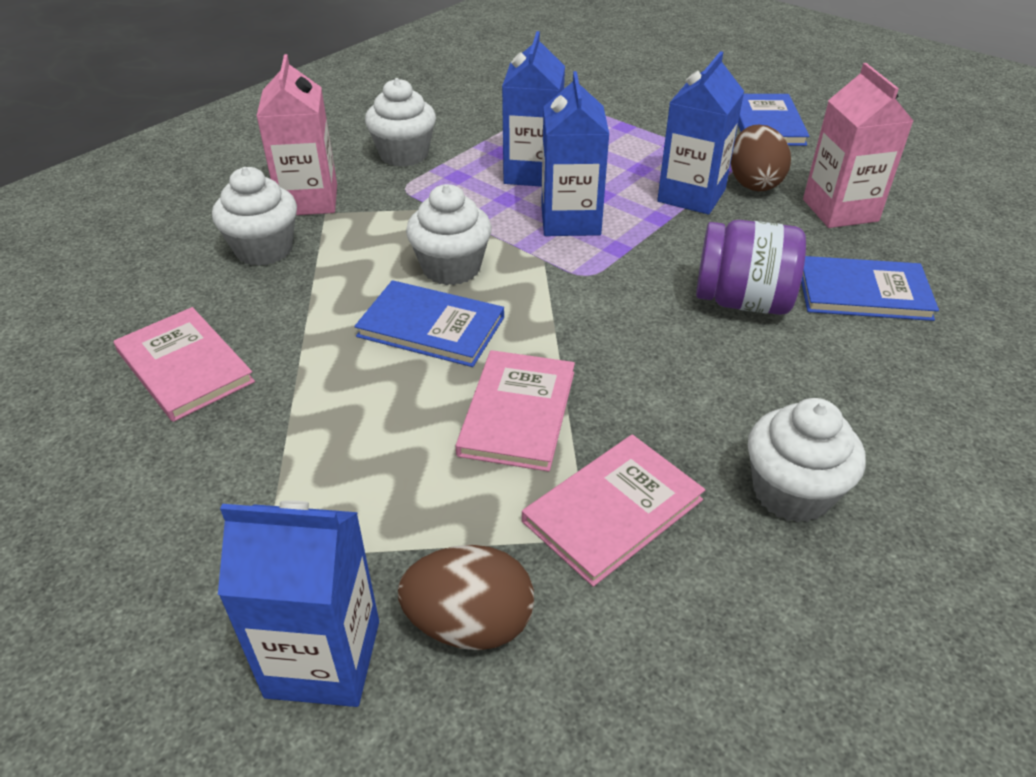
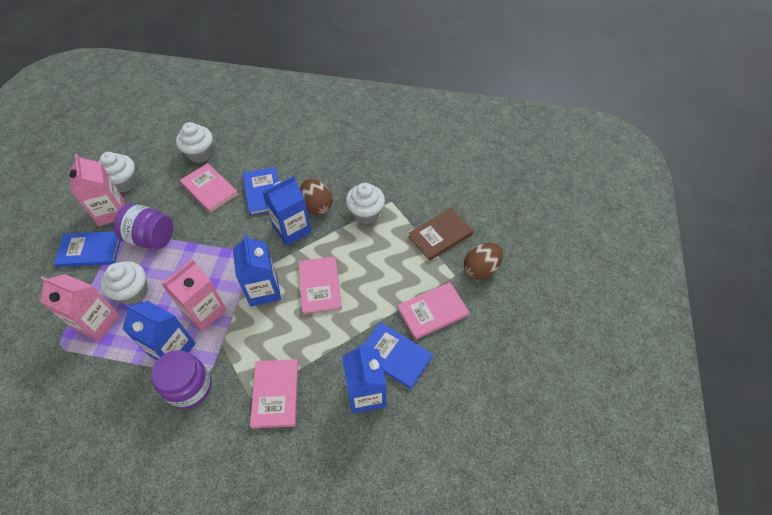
brown book: none = 0 -> [408,208,474,260] = 1
pink book: [114,307,255,422] [456,350,575,472] [522,435,705,587] = 3 -> [180,163,238,213] [250,359,299,428] [298,256,342,315] [398,282,470,340] = 4
pink carton: [257,54,337,215] [803,63,913,228] = 2 -> [40,274,120,342] [69,154,125,226] [161,259,227,331] = 3
purple jar: [696,220,806,315] = 1 -> [114,204,173,249] [151,350,212,409] = 2

